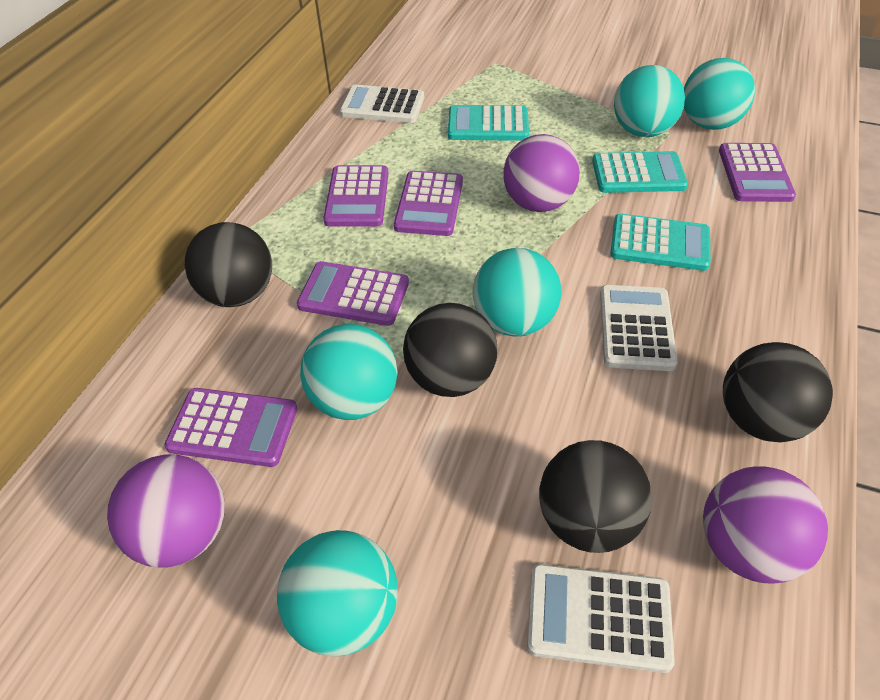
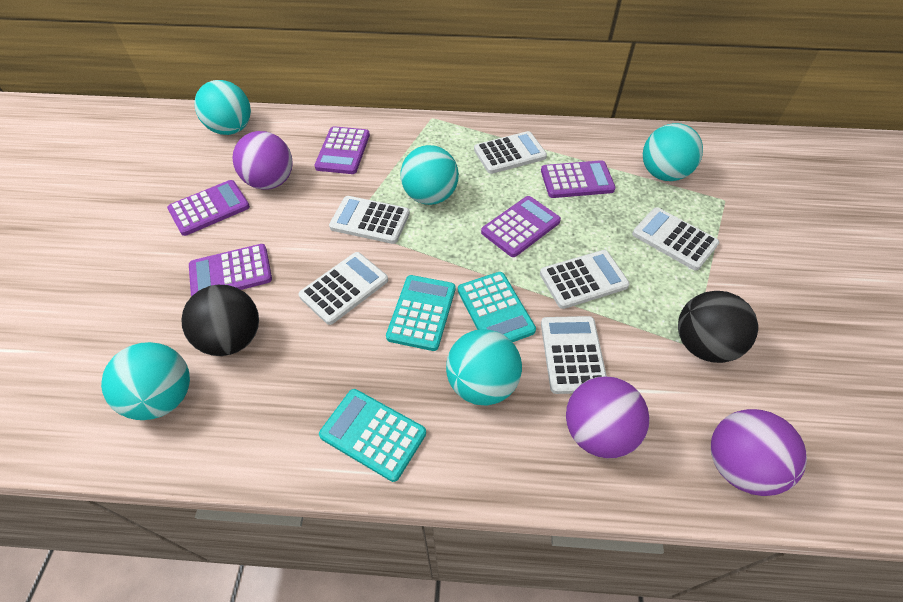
black ball: [185,222,272,307] [403,303,497,397] [539,440,652,553] [723,342,833,442] = 4 -> [181,285,259,356] [678,291,758,363] = 2
white calculator: [340,85,424,123] [527,564,675,673] [600,285,678,371] = 3 -> [298,252,388,325] [329,196,410,244] [474,131,547,174] [540,250,630,309] [541,316,607,394] [632,207,719,270] = 6

